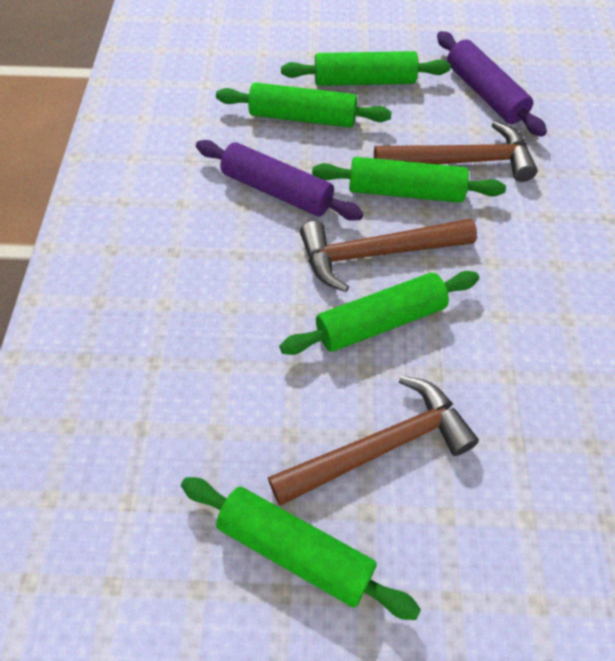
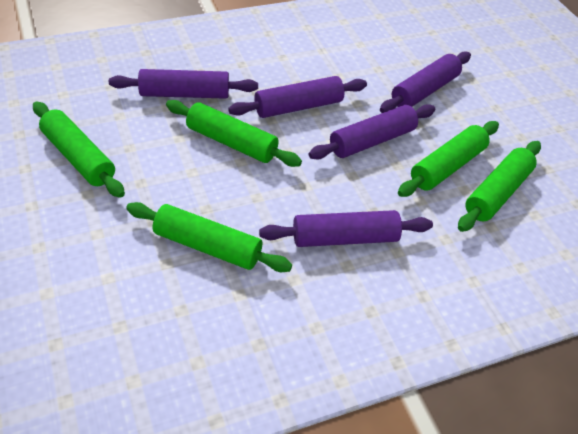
brown hammer: [268,376,479,506] [300,218,477,292] [374,121,537,182] = 3 -> none = 0
purple rolling pin: [196,140,364,221] [437,31,547,137] = 2 -> [109,69,258,99] [228,76,367,118] [259,210,433,247] [309,104,435,160] [380,51,471,113] = 5

